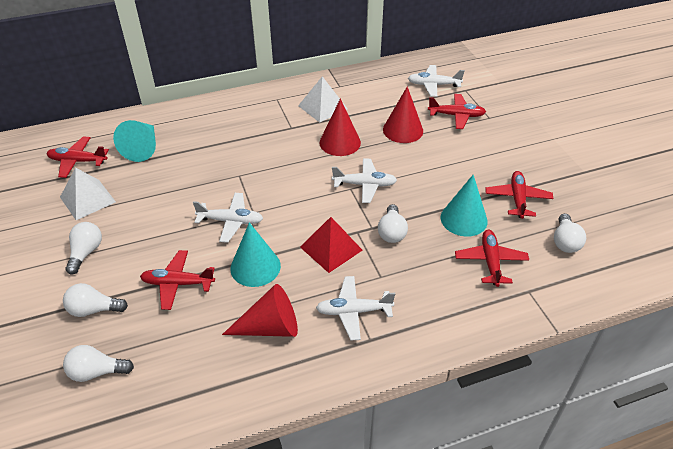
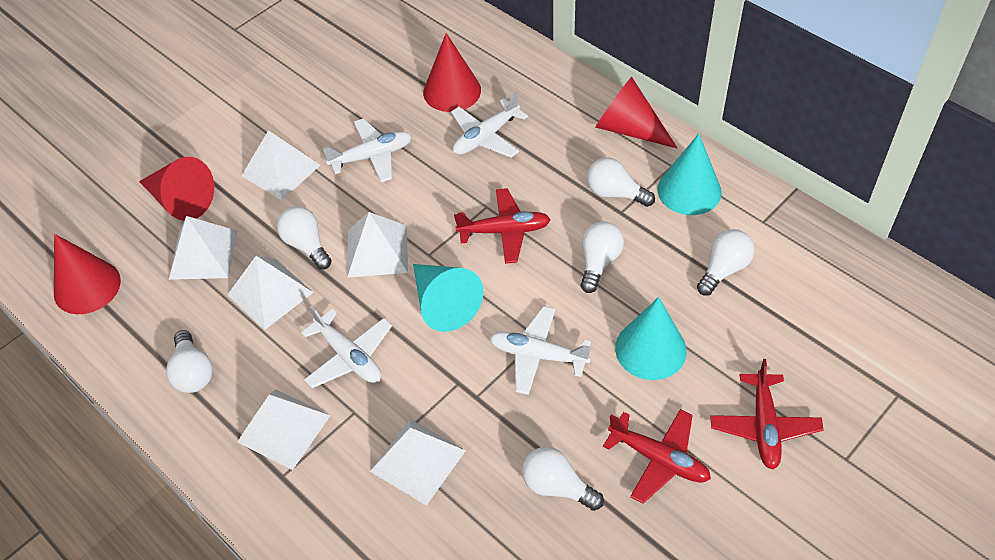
red cone: [222,284,298,337] [319,98,361,156] [383,86,423,143] = 3 -> [54,234,121,314] [139,157,214,221] [423,33,481,112] [595,77,677,148] = 4
red plane: [46,136,109,178] [140,250,215,310] [428,94,486,129] [455,230,529,287] [485,171,554,219] = 5 -> [454,188,551,264] [603,409,711,504] [710,359,824,470] = 3
red pyramid: [300,217,363,273] = 1 -> none = 0
white light bulb: [63,283,128,317] [63,345,134,382] [65,222,102,275] [378,204,408,243] [554,214,586,253] = 5 -> [166,330,213,393] [277,206,332,270] [522,447,604,511] [580,221,624,293] [587,157,655,207] [697,229,754,296] = 6
white pyramid: [60,167,116,220] [298,76,347,123] = 2 -> [169,216,237,280] [228,256,314,330] [237,390,331,470] [242,130,320,200] [347,212,408,278] [370,419,466,506] = 6

